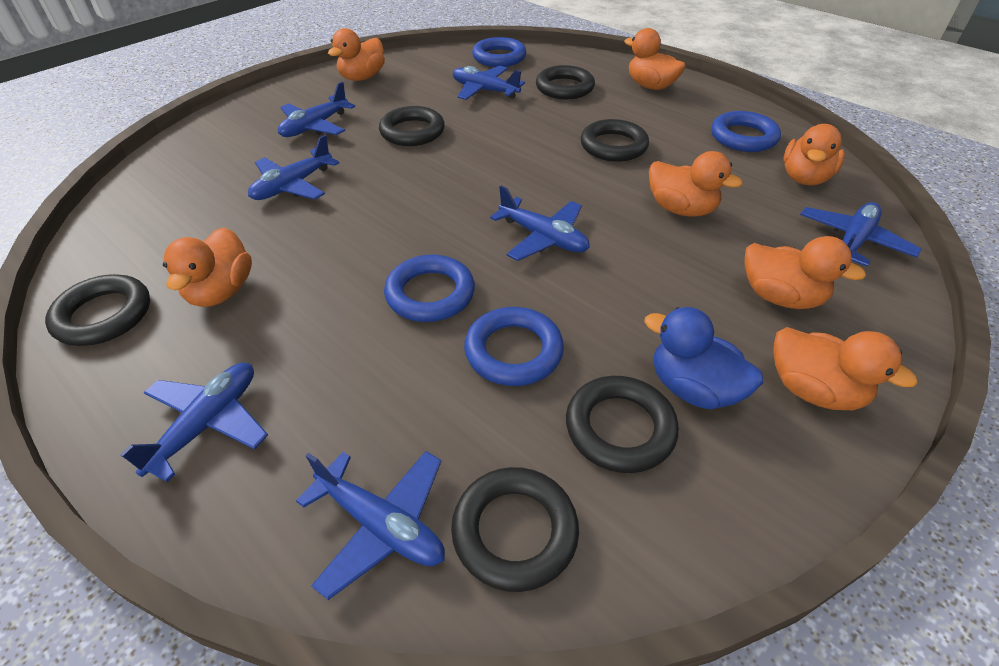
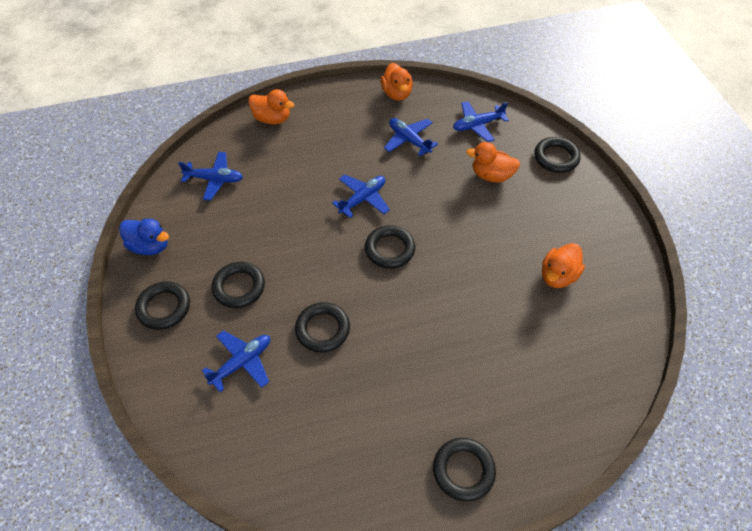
blue plane: [120,362,268,482] [248,135,339,200] [278,82,355,137] [296,451,445,600] [453,66,525,100] [490,186,590,261] [800,202,921,267] = 7 -> [178,152,243,200] [202,330,270,392] [332,174,390,218] [384,118,438,156] [453,101,509,142] = 5
blue ring: [384,255,475,322] [464,307,564,386] [472,37,526,67] [711,111,781,152] = 4 -> none = 0
orange duck: [163,227,252,307] [328,28,385,81] [624,28,686,90] [649,151,743,216] [744,236,866,309] [773,327,918,410] [783,124,845,185] = 7 -> [248,89,294,124] [381,63,413,101] [466,142,520,182] [542,243,585,288] = 4

